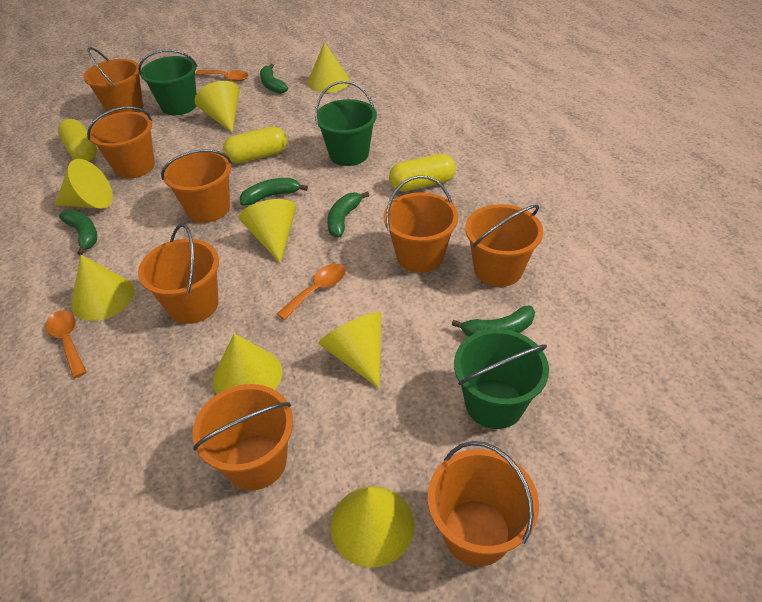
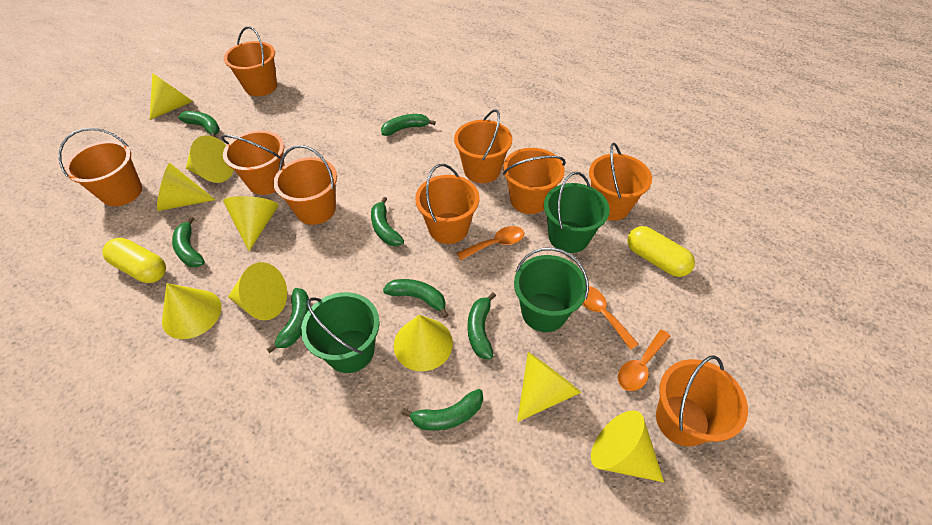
green banana: [59,210,97,255] [240,178,308,206] [260,64,288,94] [327,191,369,237] [452,306,535,337] = 5 -> [172,217,205,267] [178,111,220,137] [267,288,309,353] [371,197,404,246] [381,114,436,136] [383,279,448,318] [401,389,483,431] [468,292,496,359] = 8
orange bucket: [83,47,143,115] [87,107,155,179] [138,224,219,324] [161,150,232,223] [193,384,293,490] [383,175,458,273] [428,441,539,566] [465,204,543,287] = 8 -> [58,128,142,206] [221,130,285,195] [224,26,277,96] [273,145,337,225] [415,164,480,244] [454,109,512,183] [503,148,566,214] [589,143,652,221] [656,355,748,447] = 9
yellow capsule: [58,119,97,161] [223,126,287,163] [389,154,456,192] = 3 -> [102,238,166,283] [627,226,695,277] = 2
yellow cone: [55,159,113,209] [71,255,135,321] [194,81,239,133] [213,333,282,394] [239,199,296,263] [307,42,350,93] [318,312,381,389] [331,486,414,568] = 8 -> [150,73,194,120] [157,163,215,211] [162,283,222,339] [186,135,234,183] [223,196,279,251] [228,262,287,321] [394,315,453,371] [517,352,581,422] [591,410,664,482] = 9

